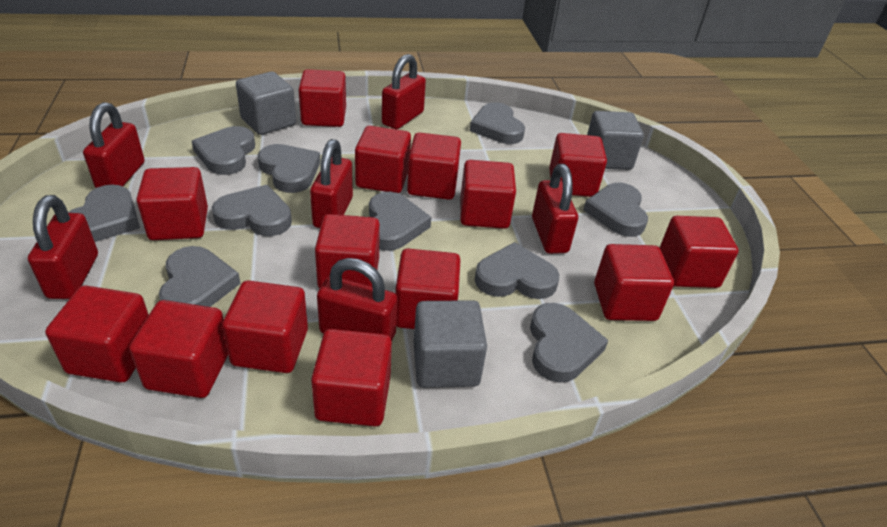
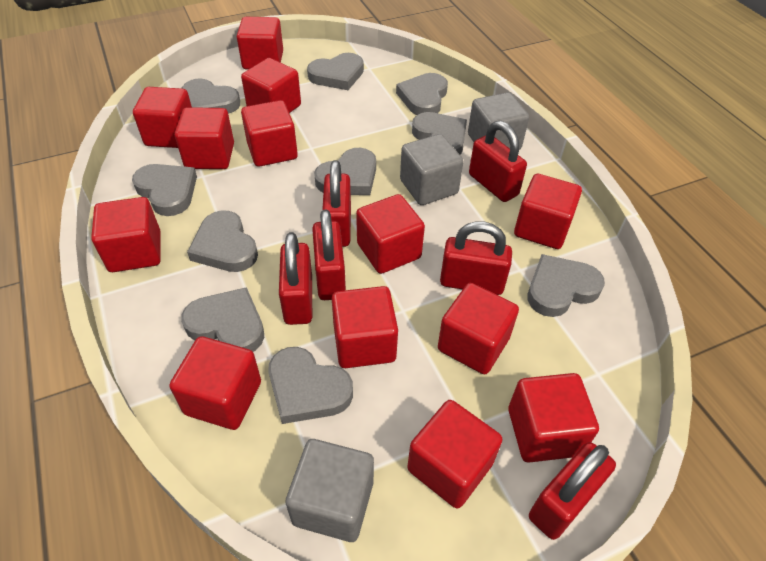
red cube: [45,285,149,382] [129,300,228,398] [136,167,208,240] [222,280,308,373] [299,69,346,127] [311,329,392,426] [315,214,380,288] [355,126,411,193] [395,249,460,329] [407,132,461,200] [460,160,516,229] [549,133,607,197] [594,244,674,321] [660,216,739,288] = 14 -> [91,197,161,272] [133,87,192,148] [169,336,261,430] [175,107,234,169] [237,17,283,69] [241,58,301,113] [241,100,298,167] [331,286,398,368] [356,194,425,274] [407,400,503,509] [438,283,519,374] [508,373,599,463] [514,174,582,249] = 13

